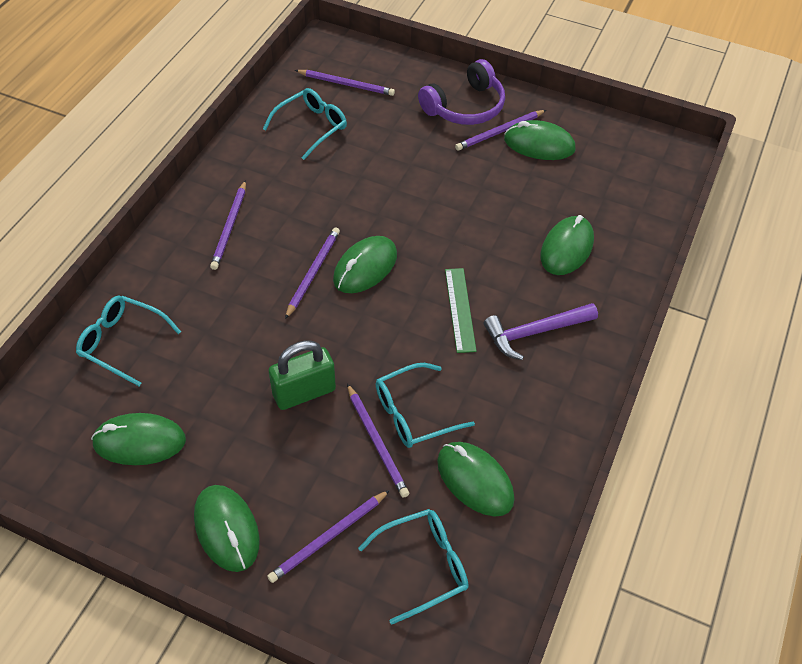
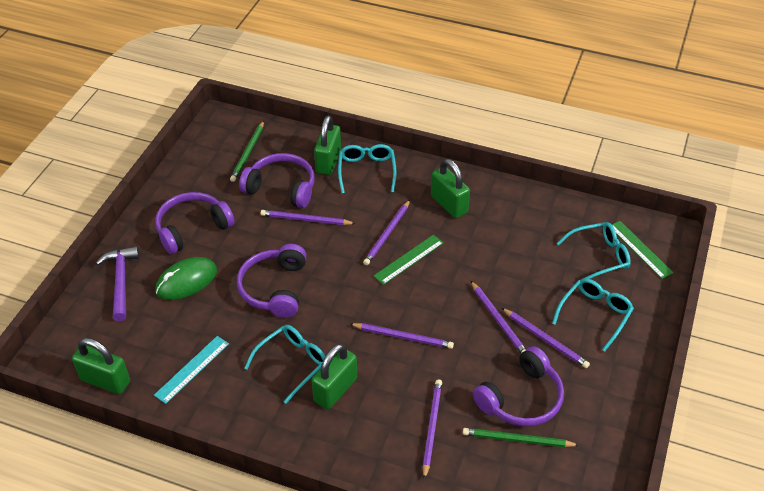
green mouse: [91,413,186,465] [194,485,260,572] [333,236,397,293] [437,442,514,517] [504,120,576,160] [541,215,594,275] = 6 -> [155,257,217,300] = 1
green padlock: [269,340,336,410] = 1 -> [72,338,130,394] [312,343,357,409] [314,116,341,175] [431,159,470,218] = 4
green pencil: none = 0 -> [230,121,264,182] [463,428,579,447] = 2
green ruler: [445,268,477,353] = 1 -> [374,235,444,285] [612,221,674,279] = 2
purple headphones: [418,59,505,125] = 1 -> [155,192,235,254] [237,244,307,318] [239,153,315,208] [473,346,564,427] = 4
turquoise ruler: none = 0 -> [154,336,229,404] = 1

